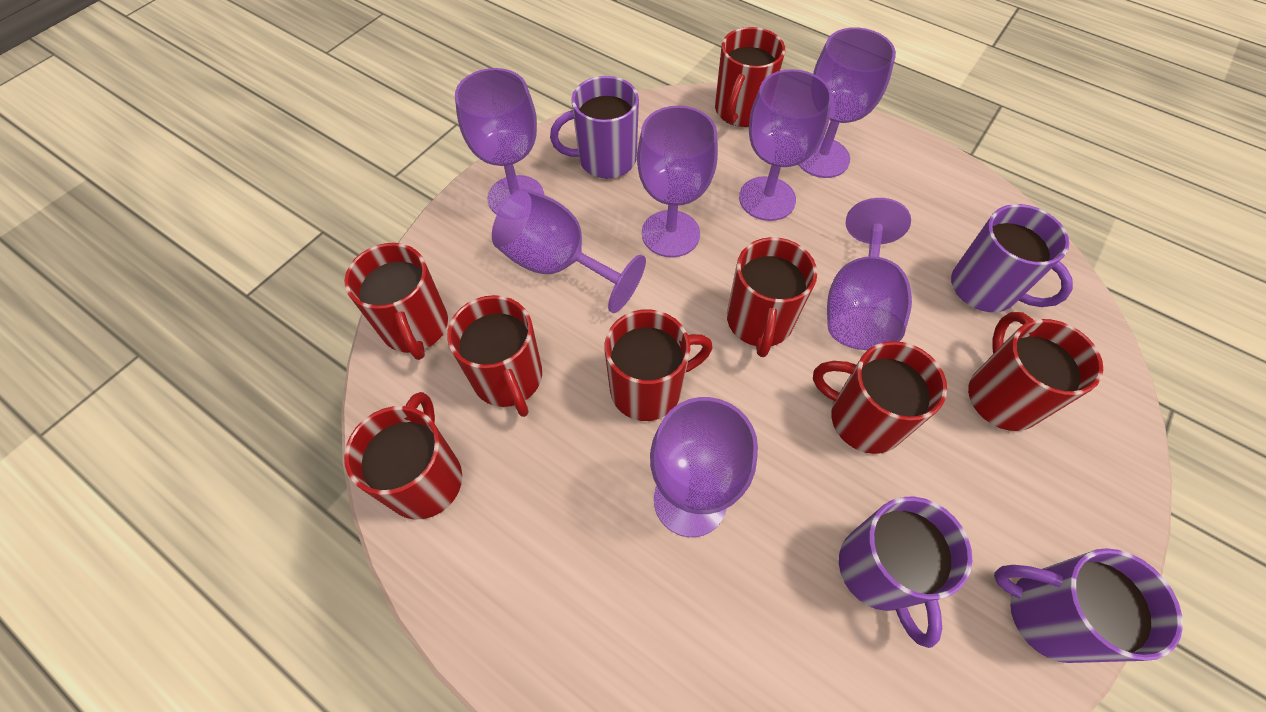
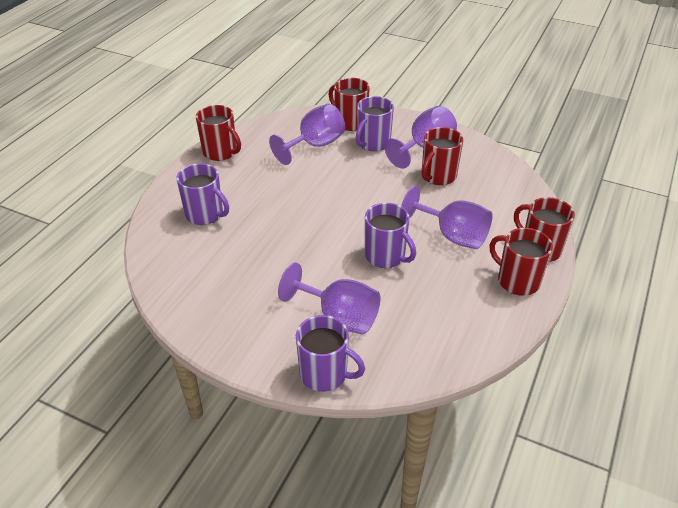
purple goblet: [455,68,544,215] [492,189,646,313] [637,106,718,258] [650,397,758,537] [739,69,833,221] [799,27,896,178] [827,198,912,350] = 7 -> [269,104,345,165] [278,263,380,335] [385,106,457,169] [401,186,493,249] = 4
red mug: [344,243,448,360] [344,392,462,520] [447,295,542,417] [605,309,713,421] [715,27,785,127] [727,237,817,357] [813,341,947,454] [968,312,1103,431] = 8 -> [196,105,241,161] [329,78,370,131] [422,127,463,185] [490,228,553,296] [514,197,575,262] = 5

